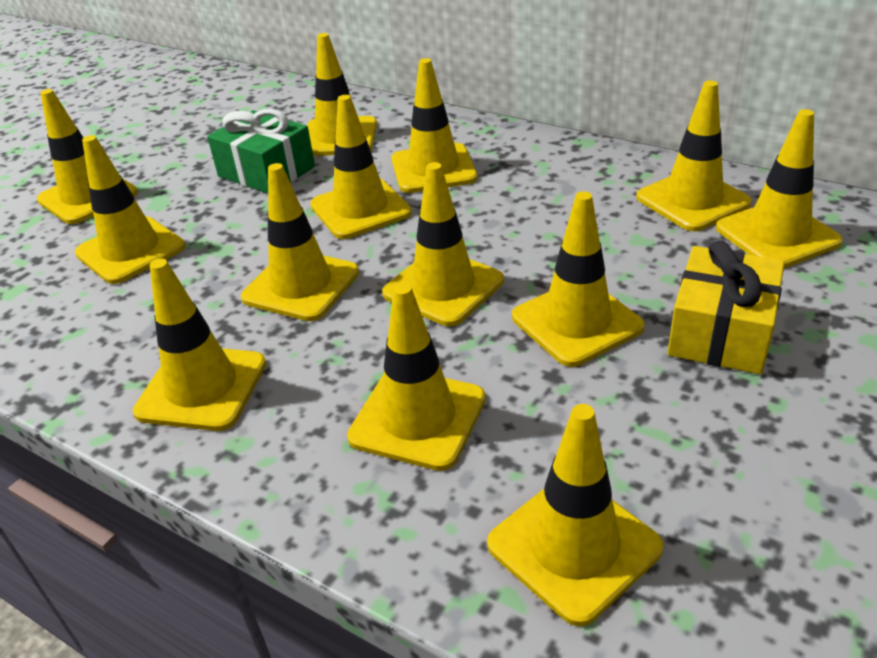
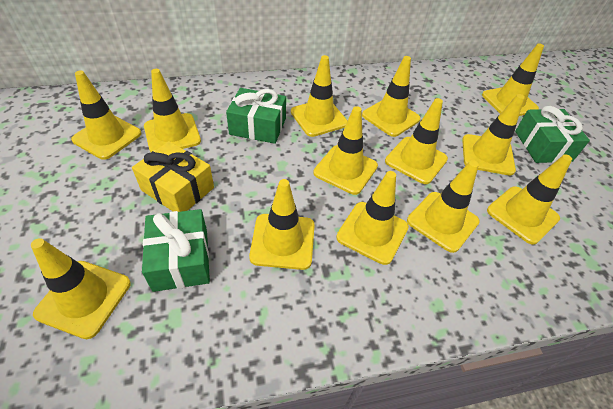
green gift: [207,109,315,194] = 1 -> [142,209,210,292] [226,88,286,144] [515,106,590,163] = 3

